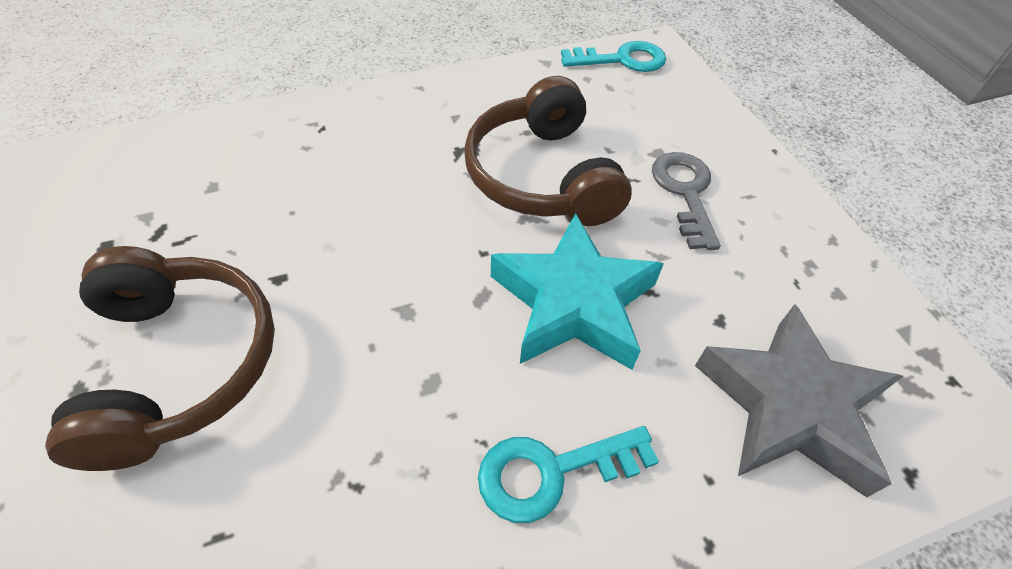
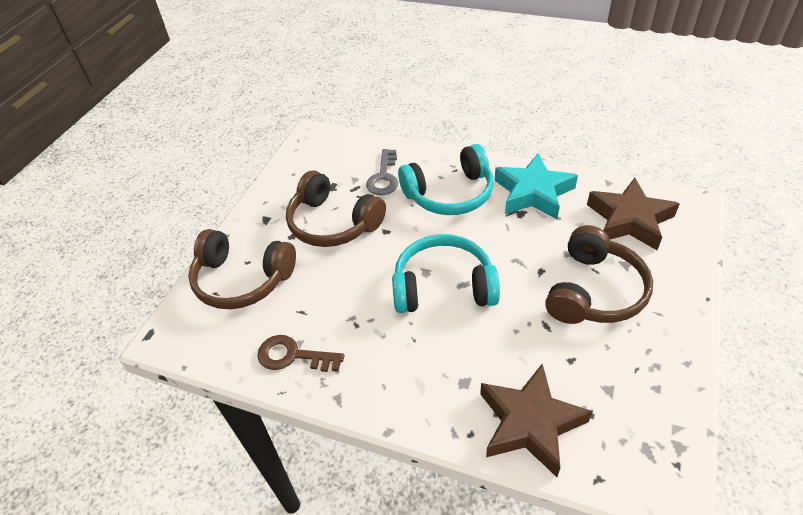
brown headphones: [45,246,275,471] [464,76,632,226] = 2 -> [188,229,296,309] [286,171,386,247] [545,225,653,324] = 3
brown key: none = 0 -> [257,335,344,372] = 1
brown star: none = 0 -> [480,363,593,477] [587,178,680,250] = 2
grey star: [695,304,903,497] = 1 -> none = 0
turquoise headphones: none = 0 -> [392,234,500,313] [398,144,494,215] = 2
turquoise key: [478,426,659,523] [561,41,666,72] = 2 -> none = 0

